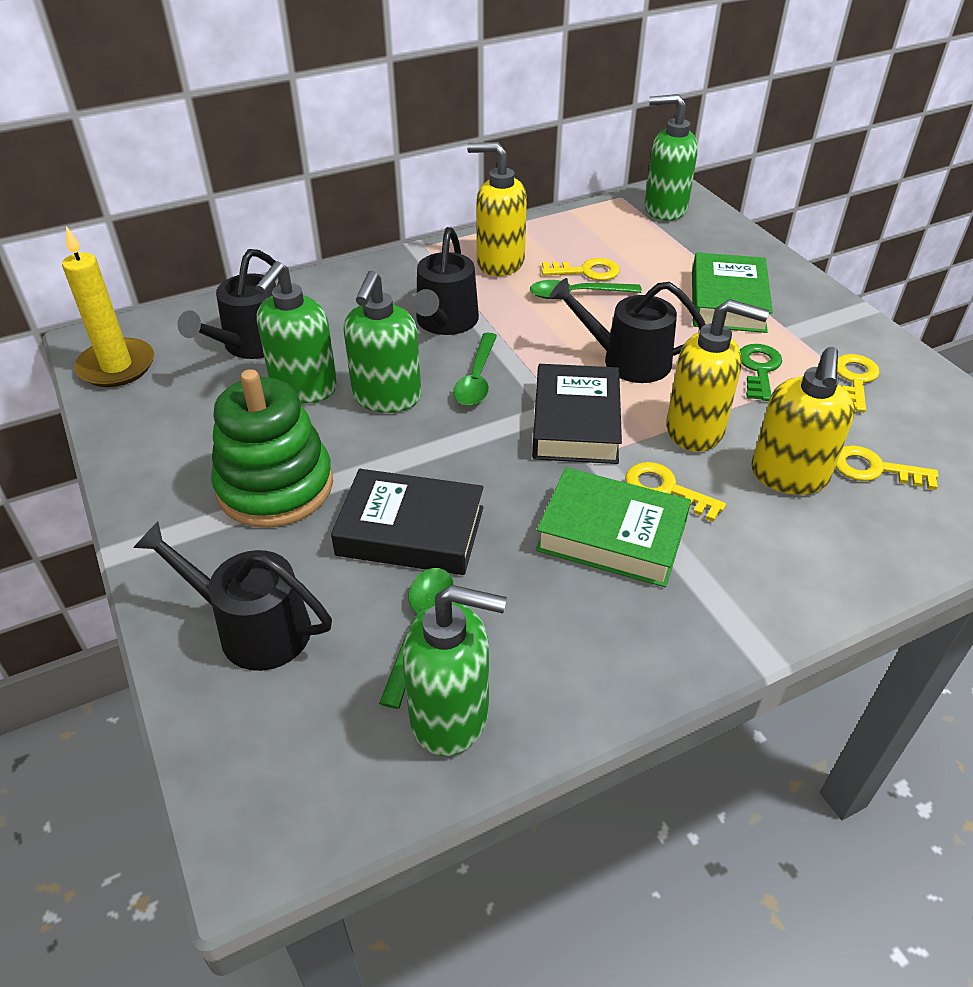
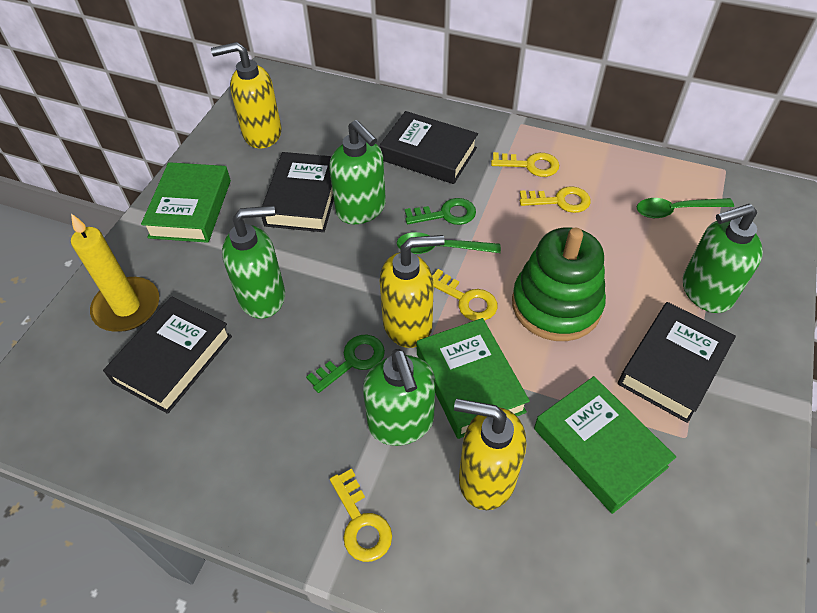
black book: [331,469,484,575] [532,364,622,464] = 2 -> [103,296,232,414] [262,152,334,232] [380,111,478,184] [618,302,736,423] = 4
black watering can: [133,521,332,671] [177,249,280,359] [413,227,479,335] [549,278,706,383] = 4 -> none = 0
green book: [536,468,691,587] [692,252,773,333] = 2 -> [141,162,231,243] [417,318,530,439] [534,376,676,514] = 3
green key: [740,344,782,401] = 1 -> [306,335,385,393] [405,198,476,225] = 2
green spoon: [379,568,453,709] [453,333,497,406] [530,280,642,299] = 3 -> [397,232,501,254] [637,198,734,218] = 2

